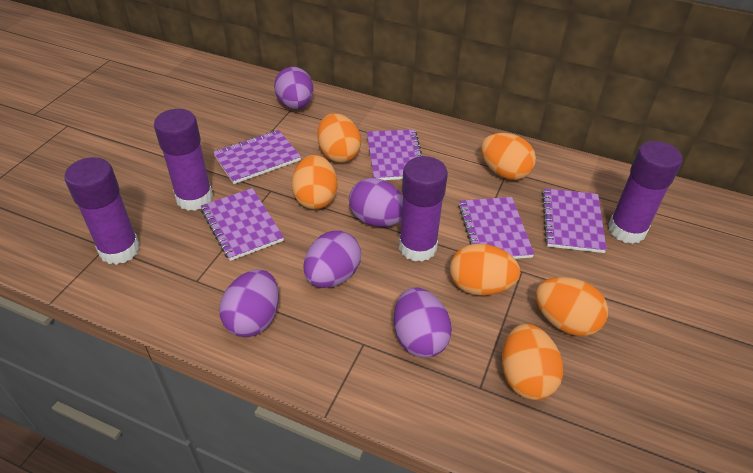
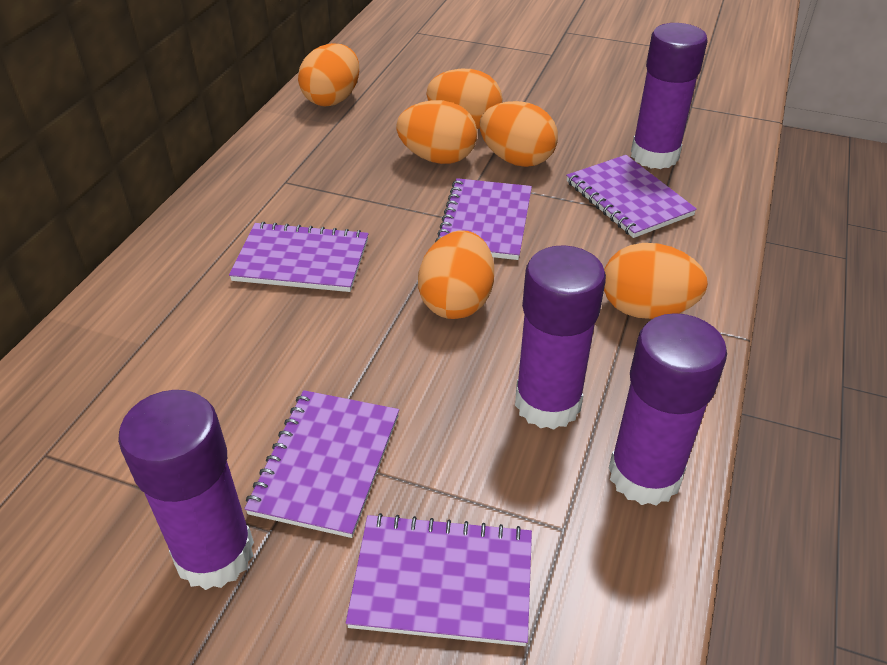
purple egg: [219,269,279,337] [274,67,313,109] [304,230,361,288] [349,178,403,227] [394,287,452,358] = 5 -> none = 0

